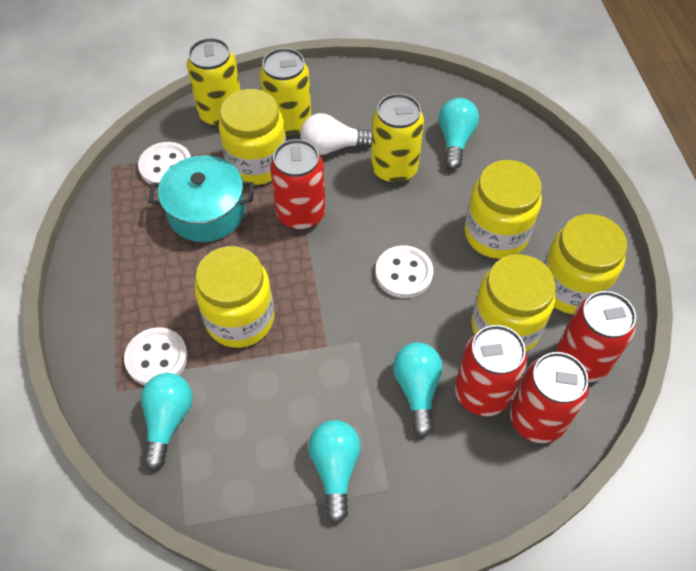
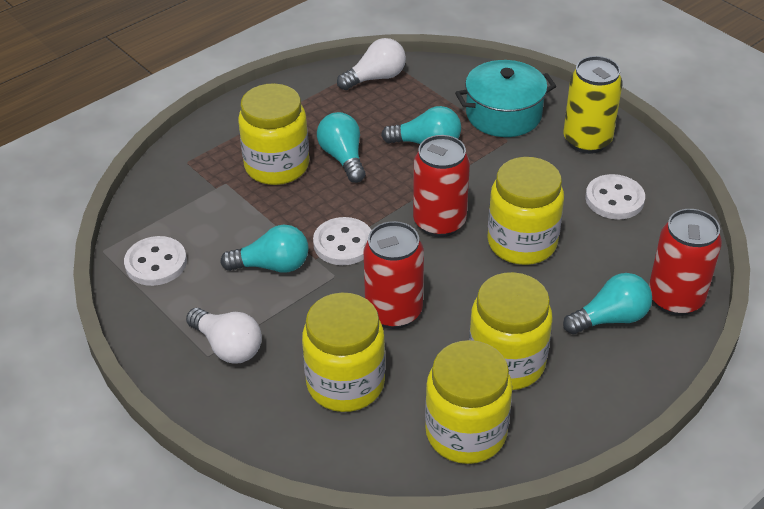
red can: [270,139,326,230] [455,325,527,416] [510,352,589,443] [556,291,636,382] = 4 -> [364,221,424,329] [413,135,470,237] [649,209,722,316] = 3
white light bulb: [300,113,372,155] = 1 -> [186,308,262,364] [337,38,406,90] = 2
yellow can: [187,38,240,128] [260,48,311,138] [371,93,424,184] = 3 -> [563,56,623,154] = 1

